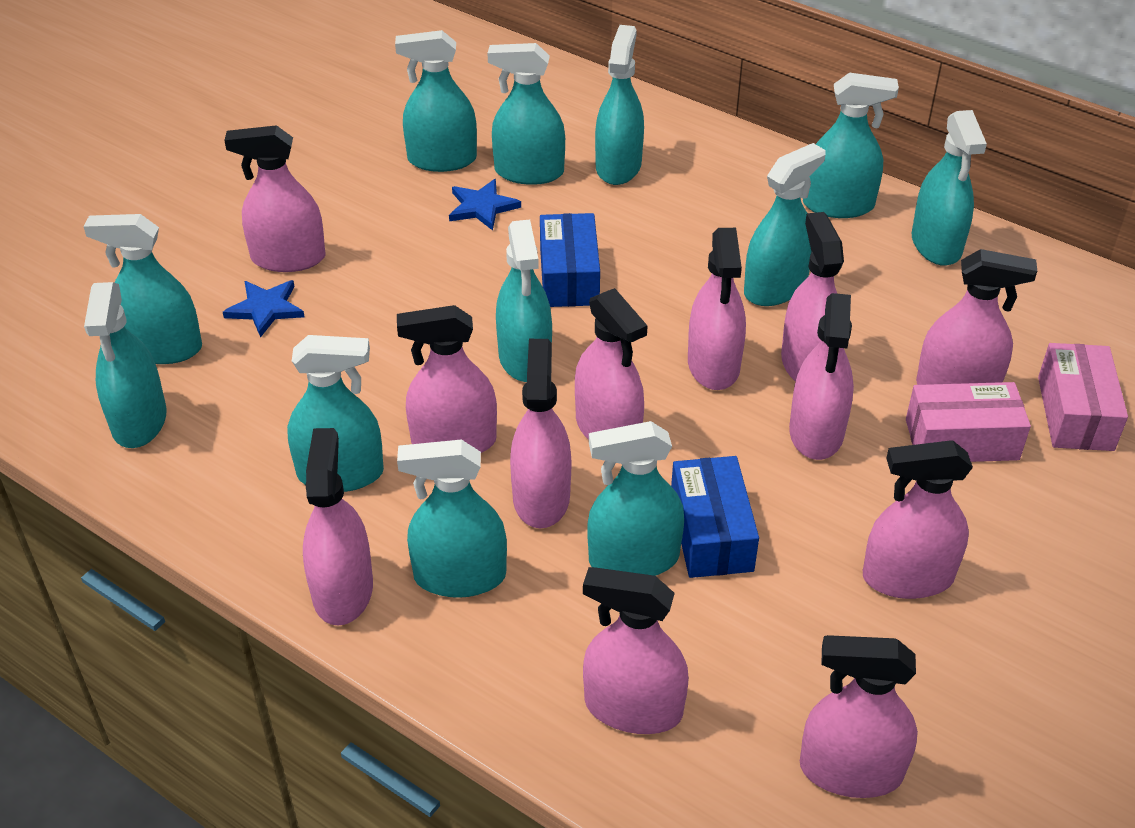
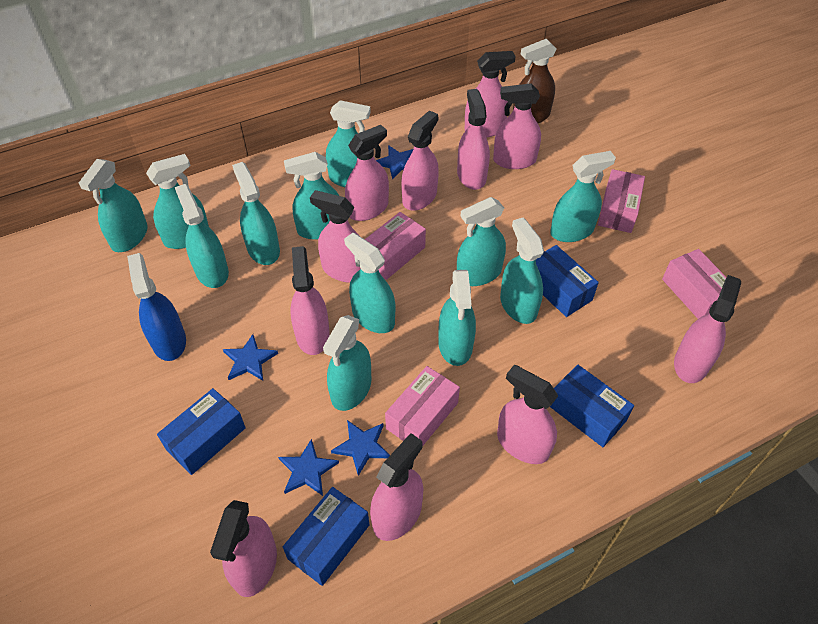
blue box: [540,213,600,307] [671,456,759,578] = 2 -> [157,388,246,475] [283,487,369,586] [536,245,599,317] [550,364,634,447] = 4
blue spray bottle: none = 0 -> [127,253,186,361] = 1
blue star: [223,280,304,338] [449,179,521,231] = 2 -> [223,334,278,381] [278,439,339,496] [331,420,390,476] [376,145,413,179] = 4
brown spray bottle: none = 0 -> [513,39,557,123] = 1
pink box: [906,382,1031,462] [1038,343,1128,451] = 2 -> [365,212,426,280] [385,366,460,445] [598,169,645,233] [662,249,727,319] = 4
pink spray bottle: [224,125,326,272] [303,428,373,626] [397,305,497,453] [510,339,571,528] [575,288,647,440] [583,567,689,734] [688,228,746,390] [781,212,844,382] [789,293,854,460] [800,635,918,798] [863,440,973,599] [916,249,1037,385] = 12 -> [210,500,277,597] [290,246,330,355] [310,190,361,283] [345,125,389,221] [370,433,423,541] [401,110,439,211] [457,89,490,190] [465,51,516,138] [493,84,541,169] [497,365,558,464] [674,275,741,383] = 11

